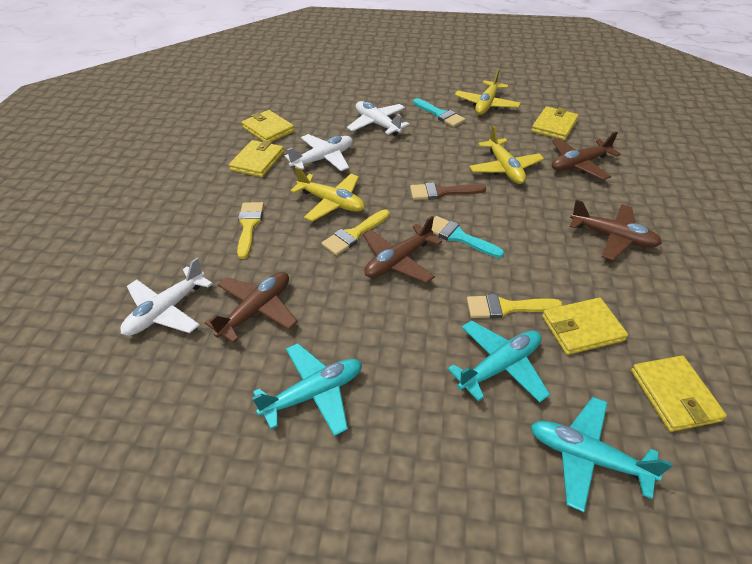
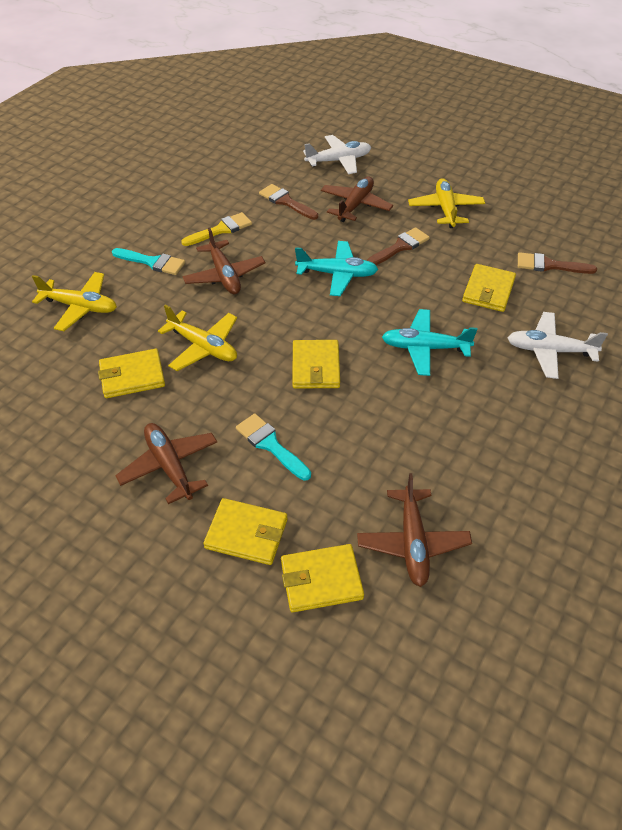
brown brush: [410,182,486,200] = 1 -> [259,184,318,220] [367,227,430,265] [518,252,597,274] = 3
turquoise plane: [252,343,362,436] [448,320,550,403] [531,397,673,512] = 3 -> [295,241,378,296] [382,309,477,376] = 2
white plane: [120,258,213,336] [285,134,353,171] [347,101,409,136] = 3 -> [303,135,371,174] [507,312,608,379] = 2
yellow brush: [237,202,264,259] [322,209,390,255] [467,294,563,318] = 3 -> [181,212,252,246] = 1

